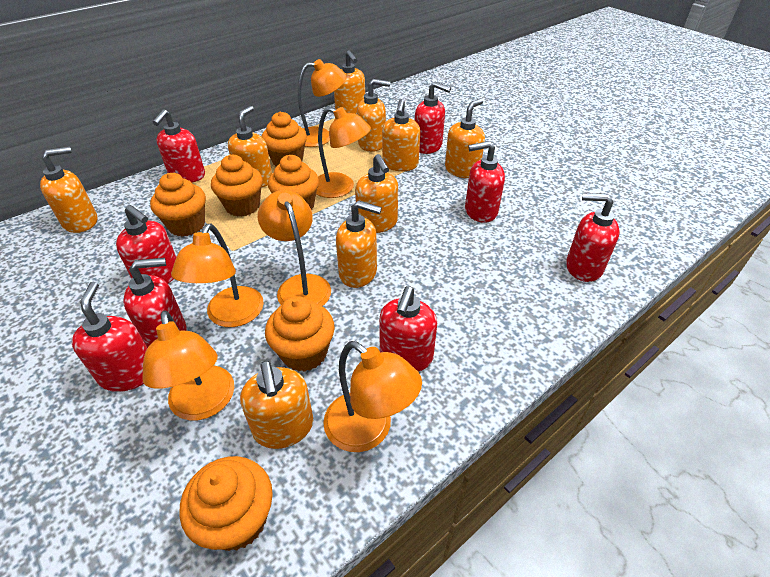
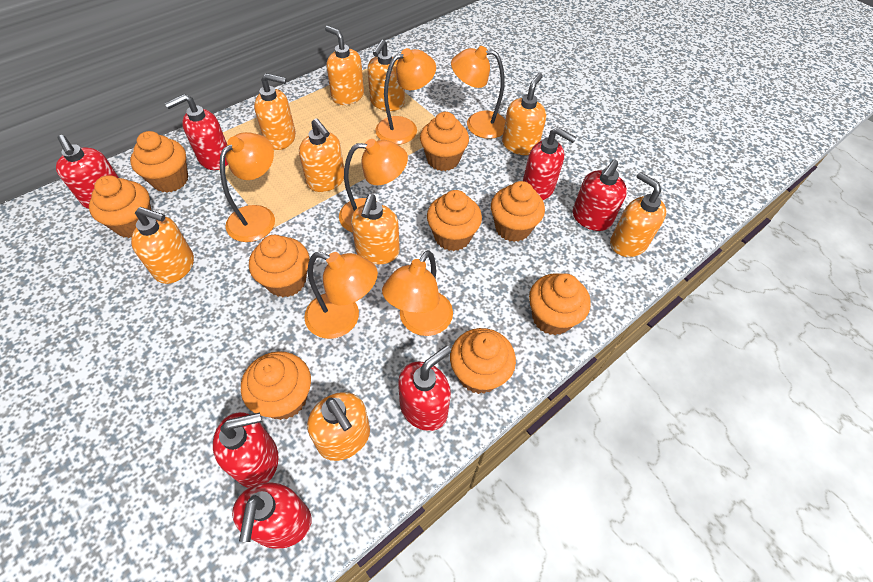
orange cupcake: [150,173,206,237] [179,456,273,551] [211,155,263,217] [261,111,307,167] [265,296,335,372] [268,155,319,210] = 6 -> [89,175,151,238] [130,131,188,193] [241,351,311,420] [249,235,310,297] [420,112,469,171] [427,190,482,251] [450,328,516,394] [491,181,545,242] [529,273,591,335] = 9
red soap dispenser: [72,282,147,392] [116,205,176,284] [123,258,187,348] [152,109,205,182] [379,286,437,372] [415,81,451,154] [465,141,505,223] [566,193,620,282] = 8 -> [56,135,119,209] [165,94,228,170] [213,412,279,488] [232,482,312,549] [398,346,451,431] [523,127,577,200] [573,160,627,231] = 7

